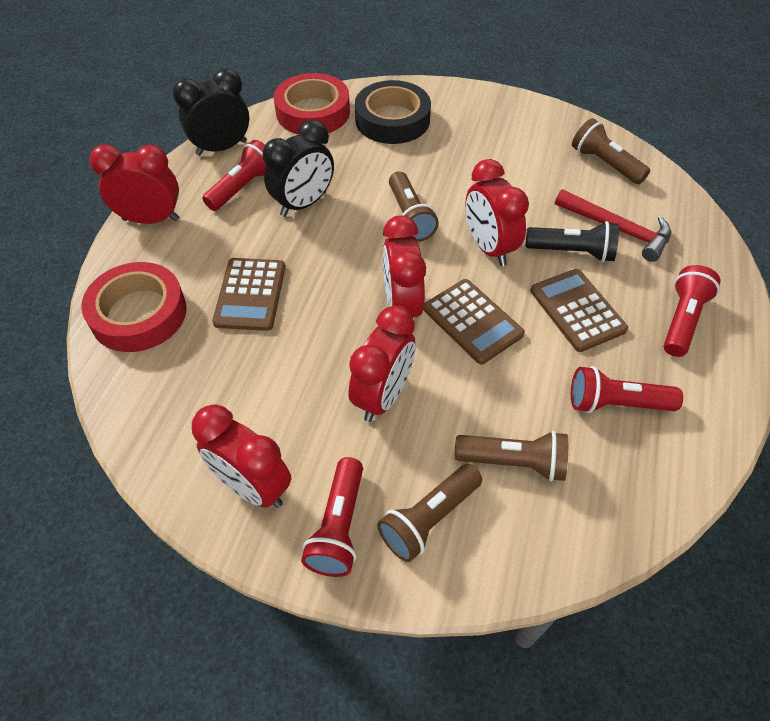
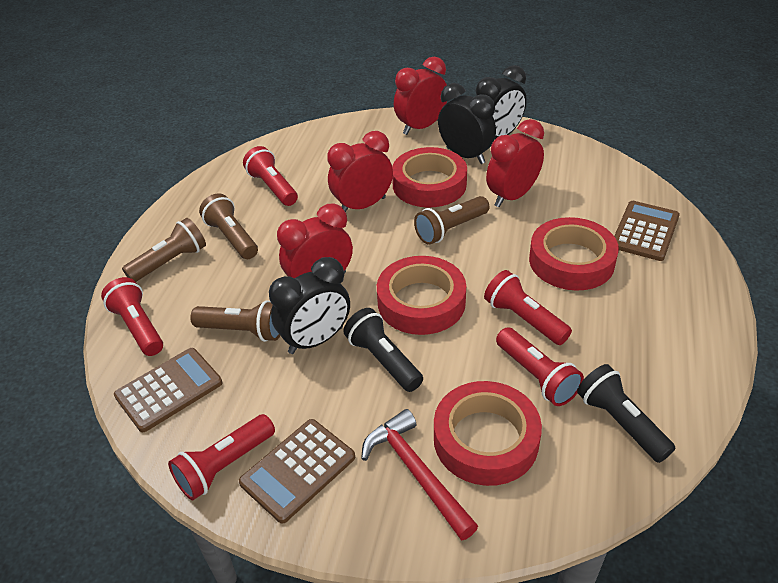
black clock: [173,68,249,156] [263,120,334,217] = 2 -> [269,257,350,354] [438,83,496,164] [476,65,527,139] = 3
black flashlight: [525,221,619,262] = 1 -> [343,308,423,392] [577,364,675,463] = 2
black tape: [355,80,431,144] = 1 -> none = 0
red clock: [89,144,180,224] [192,404,291,508] [349,306,415,422] [383,215,426,317] [465,159,529,266] = 5 -> [277,203,353,278] [327,131,393,212] [394,57,447,135] [486,119,544,207] = 4
red flashlight: [202,140,266,211] [301,457,363,577] [571,366,683,413] [664,265,720,357] = 4 -> [101,277,163,356] [168,414,275,500] [243,146,298,206] [484,270,572,345] [496,327,584,406] = 5
red tape: [81,262,187,352] [274,73,350,135] = 2 -> [377,256,466,335] [392,147,467,208] [434,381,542,486] [529,217,619,291] = 4

